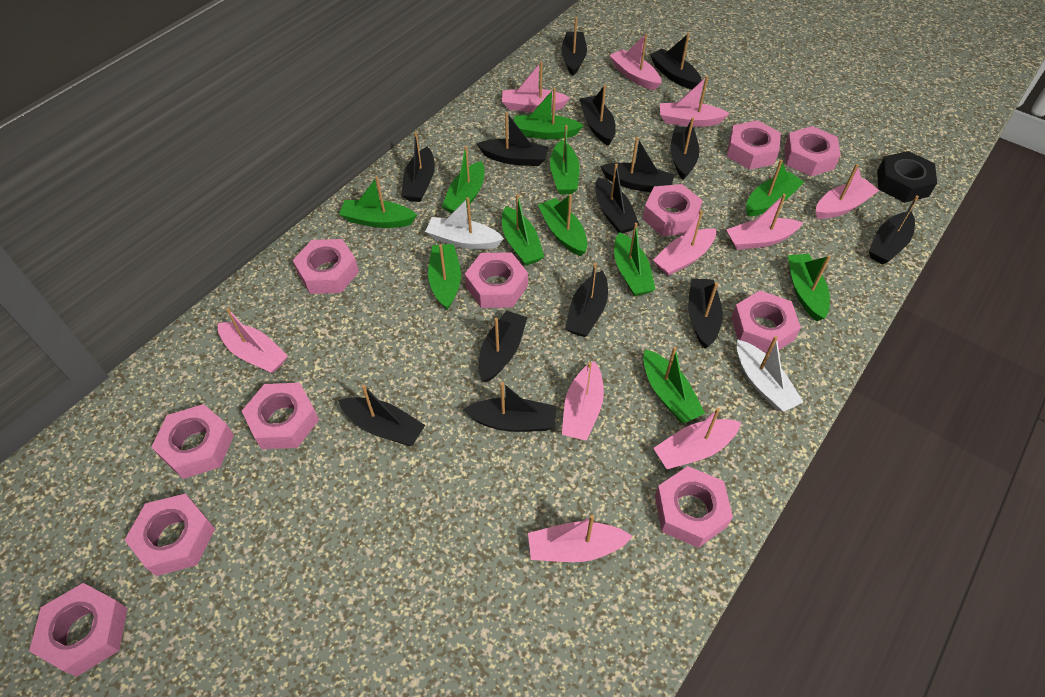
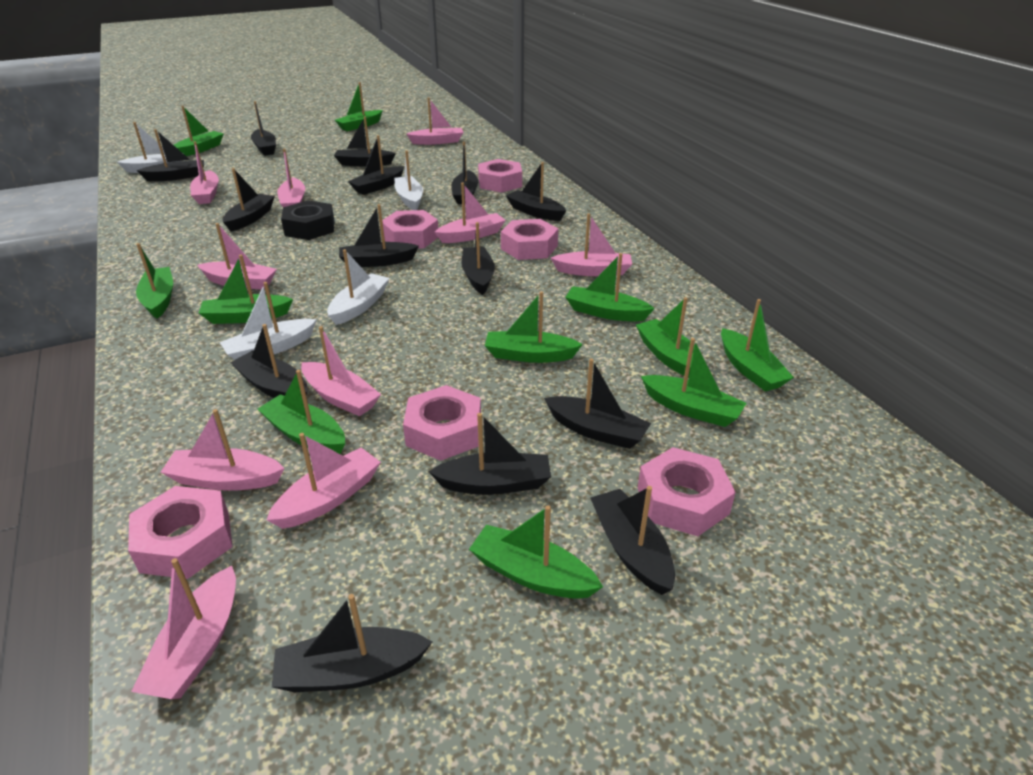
pink nut: [29,583,128,677] [125,494,215,576] [151,404,234,479] [242,383,319,449] [293,239,359,294] [465,252,528,308] [643,184,703,236] [655,466,733,548] [727,120,781,170] [731,291,801,353] [784,126,841,176] = 11 -> [128,486,233,579] [382,210,438,248] [403,385,481,461] [478,159,522,193] [501,219,558,260] [638,447,736,536] = 6
white boat: [425,197,504,249] [737,336,803,412] = 2 -> [117,122,178,173] [220,282,317,360] [327,249,390,325] [394,151,423,210] = 4

